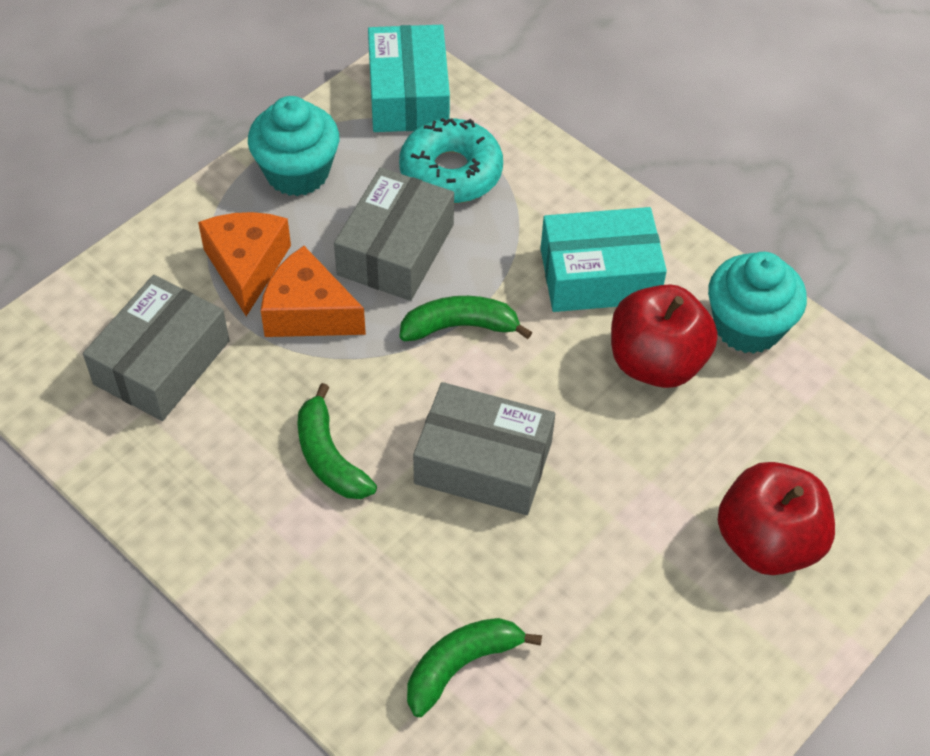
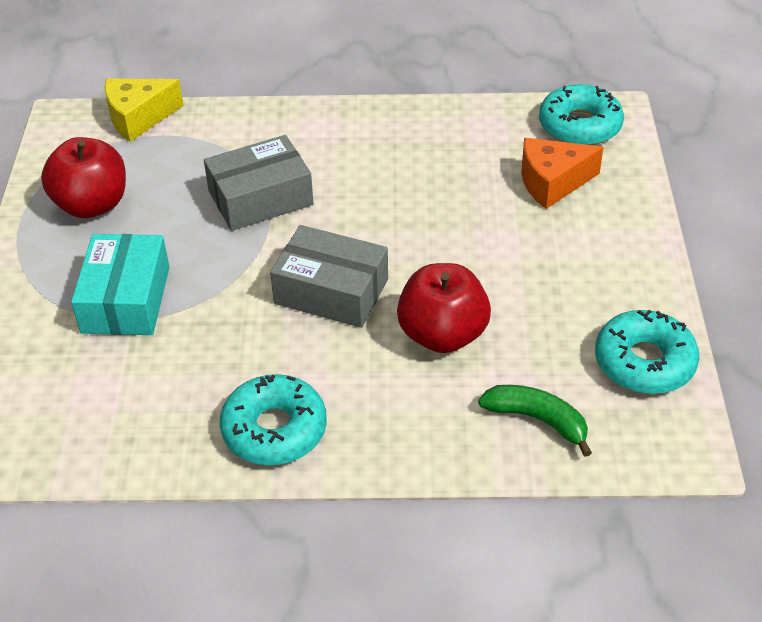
green banana: [297,383,377,499] [400,296,532,341] [407,618,542,717] = 3 -> [478,385,592,457] = 1
grey box: [83,275,229,421] [334,167,454,301] [413,382,555,515] = 3 -> [204,135,314,231] [270,225,388,328] = 2
orange cheese: [198,212,291,316] [261,246,366,337] = 2 -> [521,138,604,209] = 1
turquoise box: [368,25,450,132] [541,207,667,312] = 2 -> [71,234,170,335] = 1
turquoise cupcake: [248,96,339,196] [708,252,807,354] = 2 -> none = 0
turquoise donut: [399,118,503,204] = 1 -> [220,374,327,465] [539,84,624,145] [595,310,700,394] = 3
yellow cheese: none = 0 -> [104,79,184,142] = 1

